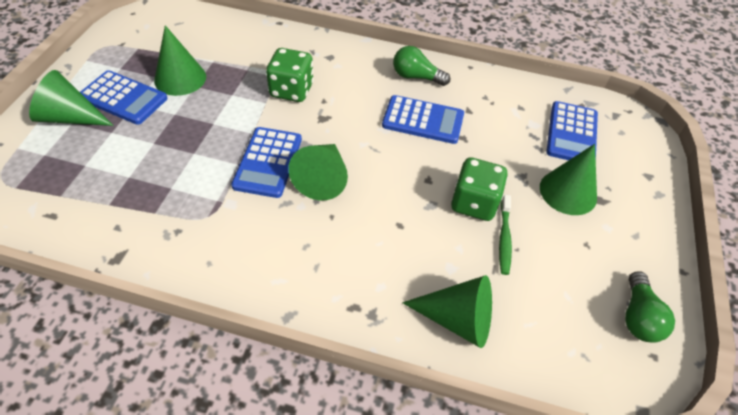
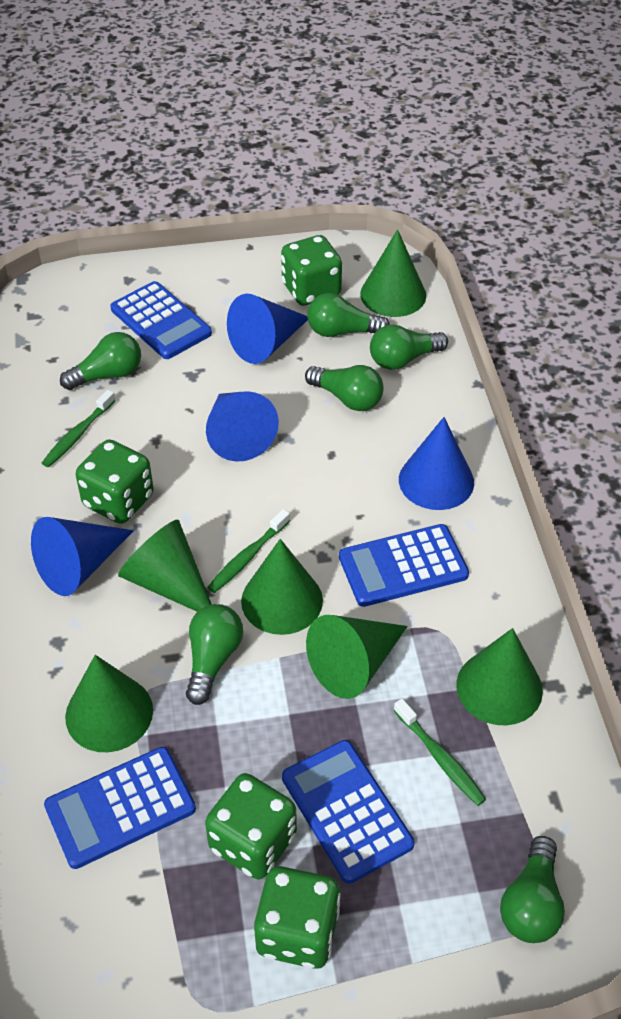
blue cone: none = 0 -> [31,517,134,596] [206,391,279,462] [227,294,308,364] [399,417,474,510] = 4
green cone: [29,70,114,126] [154,25,206,96] [288,144,348,200] [402,275,492,348] [540,144,597,215] = 5 -> [65,655,153,752] [118,520,211,611] [241,539,323,635] [306,615,408,699] [360,229,426,317] [456,628,543,725] = 6
green dice: [266,48,314,102] [451,157,508,221] = 2 -> [76,439,154,524] [205,773,297,879] [254,866,341,969] [281,235,342,306] = 4
green light bulb: [393,46,450,86] [625,271,675,343] = 2 -> [60,332,141,390] [186,604,243,705] [305,365,384,411] [307,293,390,337] [370,324,448,370] [500,836,565,943] = 6
green toothbrush: [499,195,512,275] = 1 -> [42,390,116,467] [207,509,290,593] [393,699,486,806] = 3

